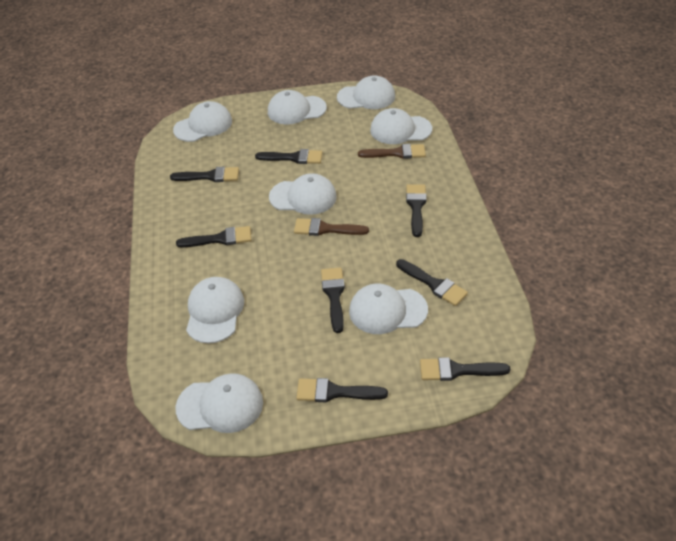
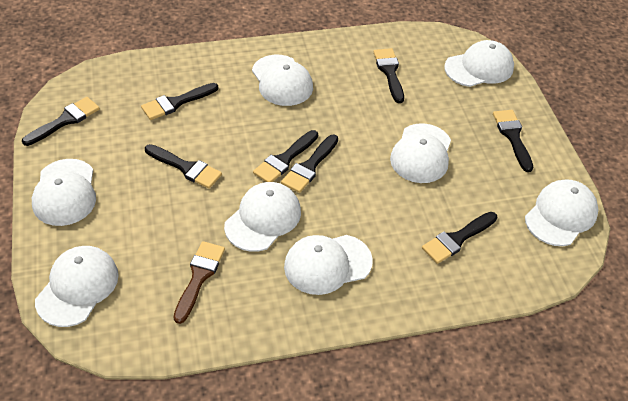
brown brush: [294,218,369,236] [358,144,426,159] = 2 -> [173,241,225,324] = 1

